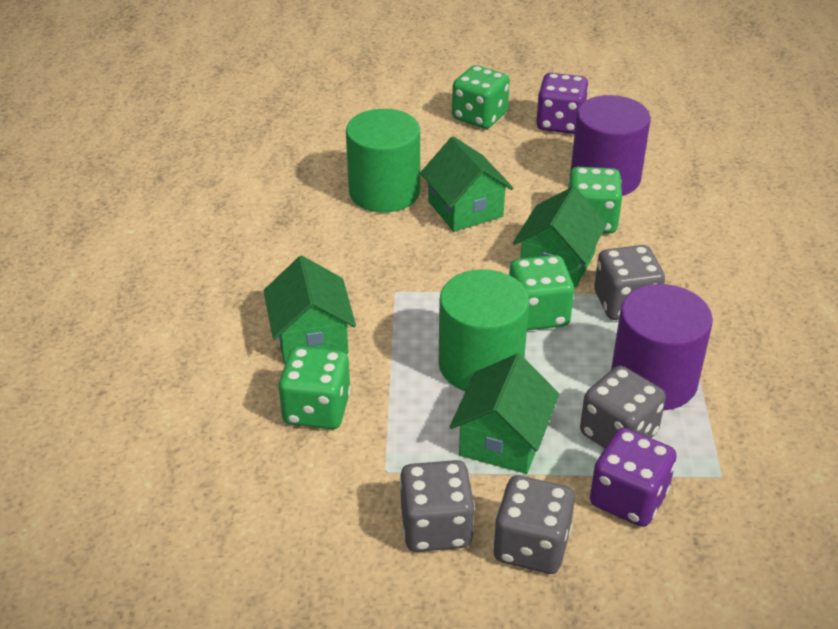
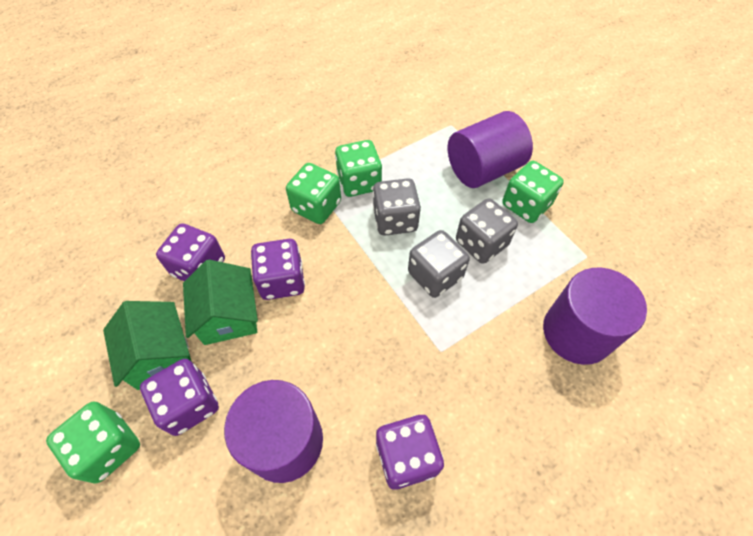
green cylinder: [346,109,420,212] [439,269,529,391] = 2 -> none = 0
green house: [263,256,356,364] [420,137,514,232] [450,354,559,474] [513,186,607,287] = 4 -> [103,301,192,390] [183,259,258,345] = 2
grey dice: [400,460,475,552] [493,475,575,574] [580,366,666,448] [594,245,665,320] = 4 -> [373,178,421,236] [408,230,470,298] [456,198,518,264] = 3
purple cylinder: [571,95,650,196] [611,284,713,410] = 2 -> [224,380,323,483] [448,111,533,188] [543,268,647,365] = 3
purple dice: [536,73,589,134] [590,428,677,527] = 2 -> [140,359,219,436] [156,223,225,281] [251,239,305,300] [376,415,444,490] = 4

